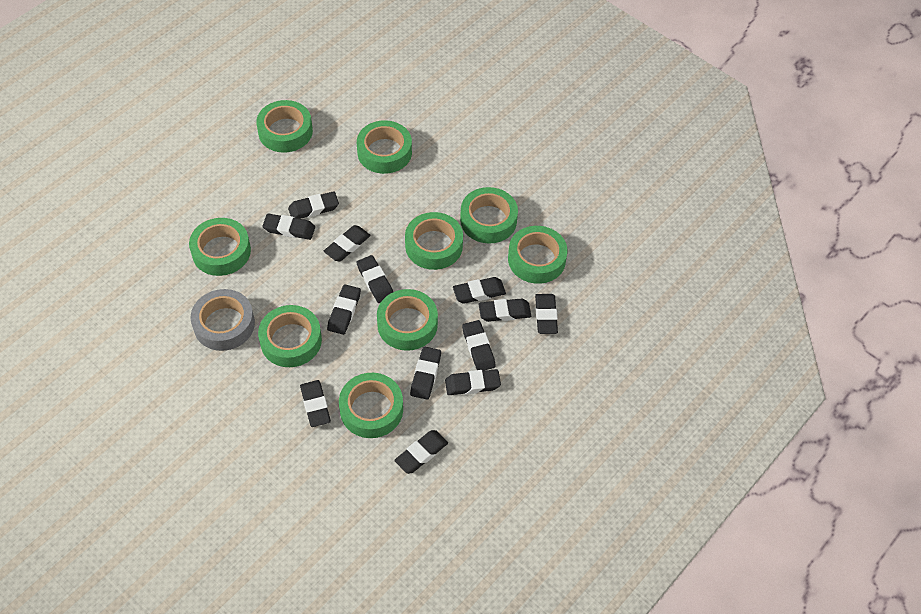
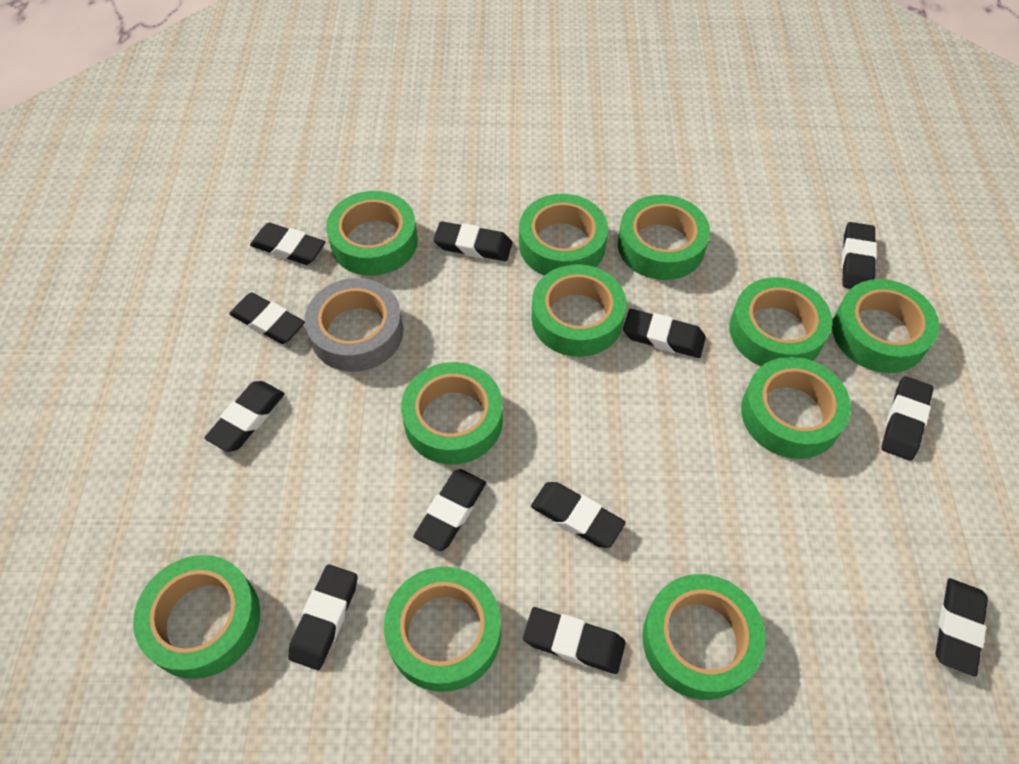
black eraser: [262,214,315,240] [288,191,339,219] [300,380,331,427] [323,225,371,262] [327,284,361,335] [357,255,393,303] [394,430,448,474] [410,347,441,400] [445,369,501,395] [453,277,506,304] [462,320,496,371] [479,299,531,322] [535,294,558,334] = 13 -> [204,381,285,452] [229,292,305,344] [250,223,325,265] [288,564,358,670] [413,469,486,551] [433,221,512,261] [523,607,626,674] [531,482,626,548] [623,309,706,358] [842,222,877,289] [881,376,933,461] [936,578,988,677] = 12
green tape: [189,218,251,276] [256,100,313,153] [258,305,322,367] [339,373,403,438] [357,120,412,174] [377,289,438,351] [405,212,463,270] [460,187,518,244] [508,226,568,284] = 9 -> [133,555,260,679] [326,191,418,276] [384,567,501,692] [401,362,503,464] [519,194,608,275] [531,264,626,357] [618,195,710,280] [642,574,766,700] [729,277,832,366] [741,357,851,459] [832,279,939,373] = 11

